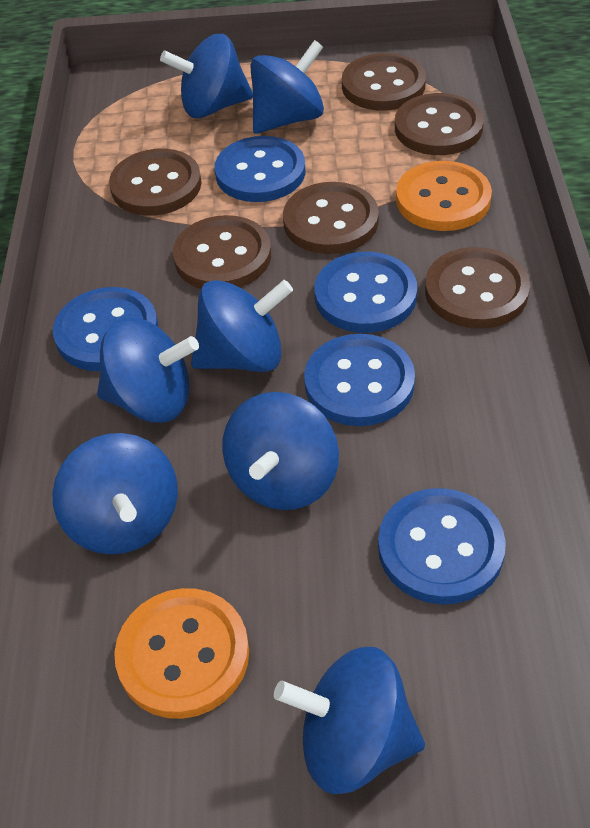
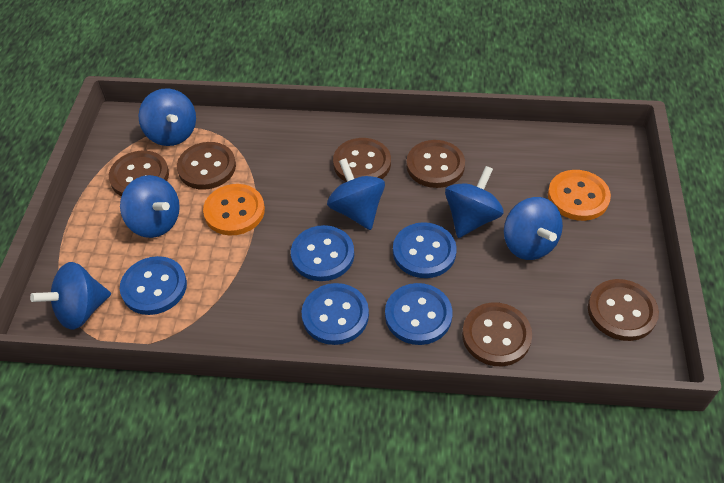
blue spinning top: [52,433,178,555] [97,317,199,423] [160,34,253,118] [191,280,293,372] [222,392,339,510] [251,40,324,134] [274,647,425,794] = 7 -> [30,262,111,330] [120,175,180,238] [138,88,196,146] [327,158,385,230] [445,166,504,238] [504,197,563,260] = 6

